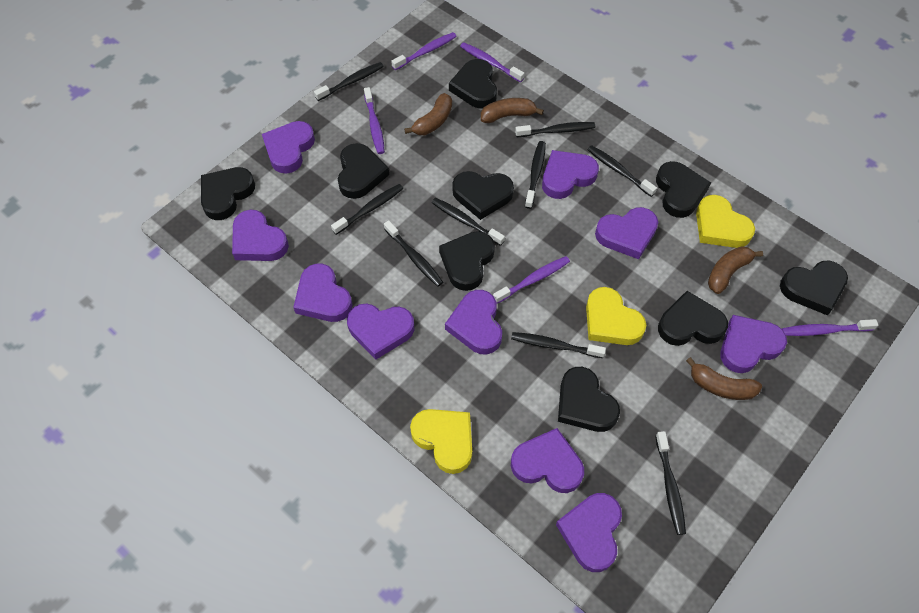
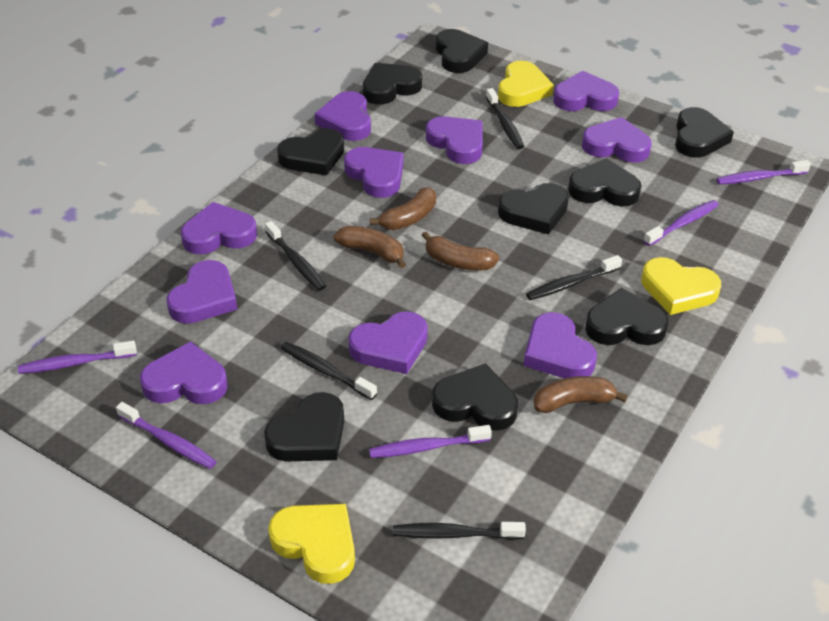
black toothbrush: [314,62,384,101] [331,184,404,235] [384,220,443,287] [432,198,505,246] [511,332,606,358] [515,122,595,137] [525,141,546,209] [587,145,657,197] [655,431,686,535] = 9 -> [265,221,326,291] [281,342,377,400] [393,522,526,540] [486,88,524,149] [526,255,622,300] = 5

